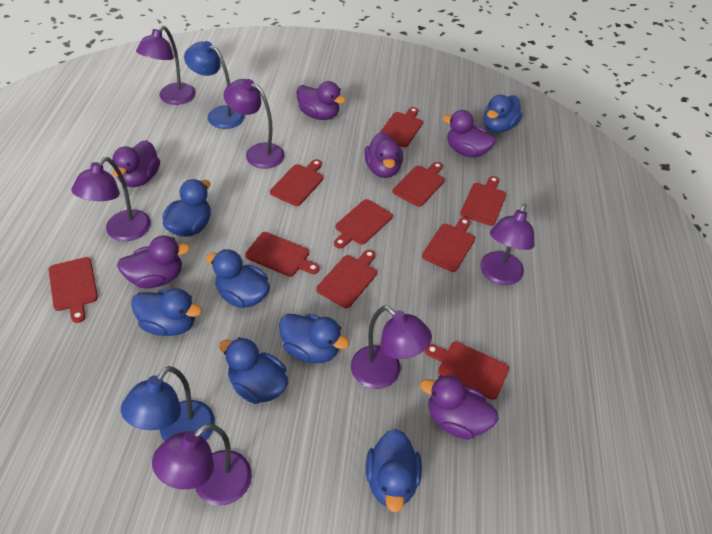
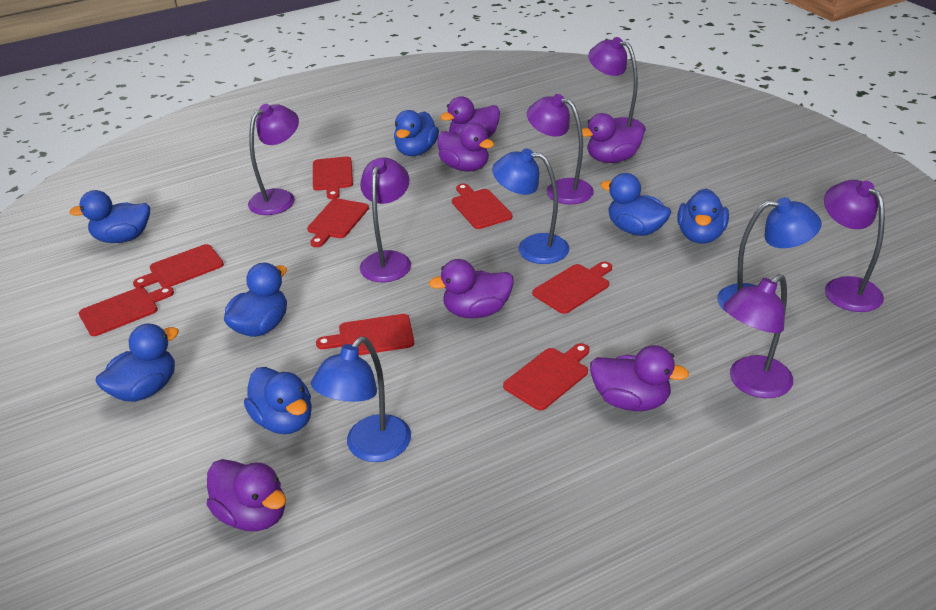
blue lamp: [121,366,215,441] [184,41,245,129] = 2 -> [311,337,411,462] [492,148,569,264] [717,197,822,311] = 3
red cutting board: [49,257,98,323] [245,232,320,277] [270,159,323,206] [316,250,377,308] [334,199,393,249] [380,107,423,147] [392,162,445,207] [422,218,475,272] [425,342,509,400] [460,176,506,226] = 10 -> [79,287,174,336] [133,244,224,288] [307,198,369,247] [313,156,353,199] [316,314,414,355] [452,183,513,229] [503,343,589,410] [532,261,612,314] = 8

